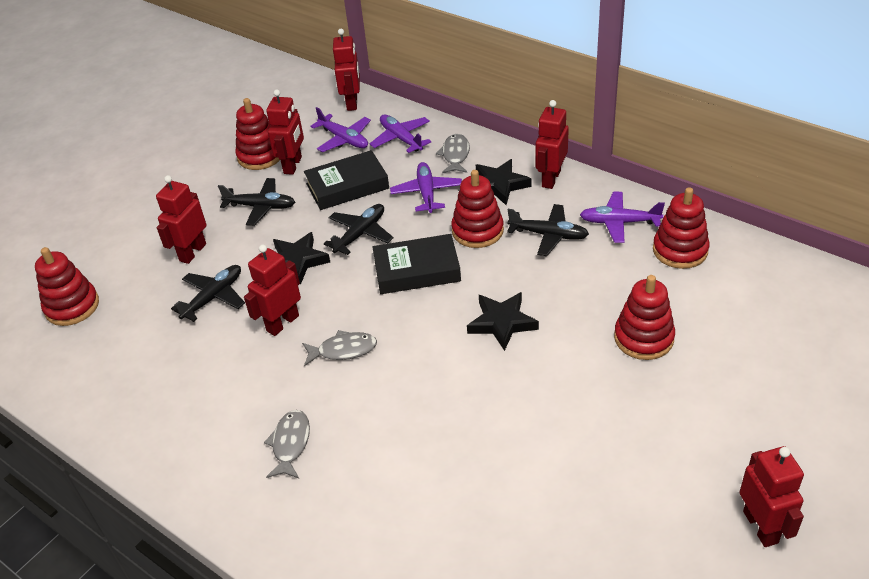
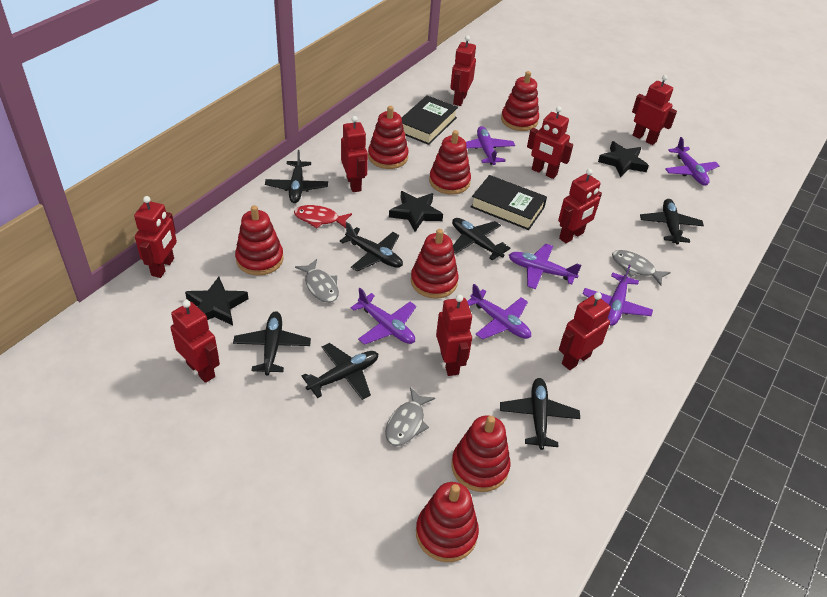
black plane: [171,265,245,322] [218,178,295,226] [324,204,393,255] [507,204,589,256] = 4 -> [233,311,311,376] [265,150,328,203] [302,343,378,400] [340,222,403,272] [452,218,510,260] [500,378,580,450] [640,199,704,244] = 7
purple plane: [310,107,371,152] [369,114,431,153] [390,162,462,213] [580,192,665,243] = 4 -> [351,288,417,345] [466,126,515,165] [467,284,531,340] [509,244,582,289] [583,265,653,326] [665,137,720,186] = 6
red fish: none = 0 -> [294,205,352,228] = 1
red robot: [156,175,207,264] [244,245,301,336] [266,89,304,175] [333,29,360,111] [536,100,569,189] [740,446,804,547] = 6 -> [134,196,177,278] [171,300,220,383] [341,116,368,192] [436,294,472,376] [450,36,476,106] [527,106,573,179] [558,169,602,243] [559,292,611,370] [632,75,677,145] = 9
red stacking toy: [35,247,99,326] [235,98,280,170] [451,170,504,248] [614,275,675,360] [653,187,710,269] = 5 -> [235,205,284,276] [368,106,409,169] [411,229,459,299] [416,482,479,562] [429,130,471,195] [451,415,510,492] [501,71,539,131] = 7

